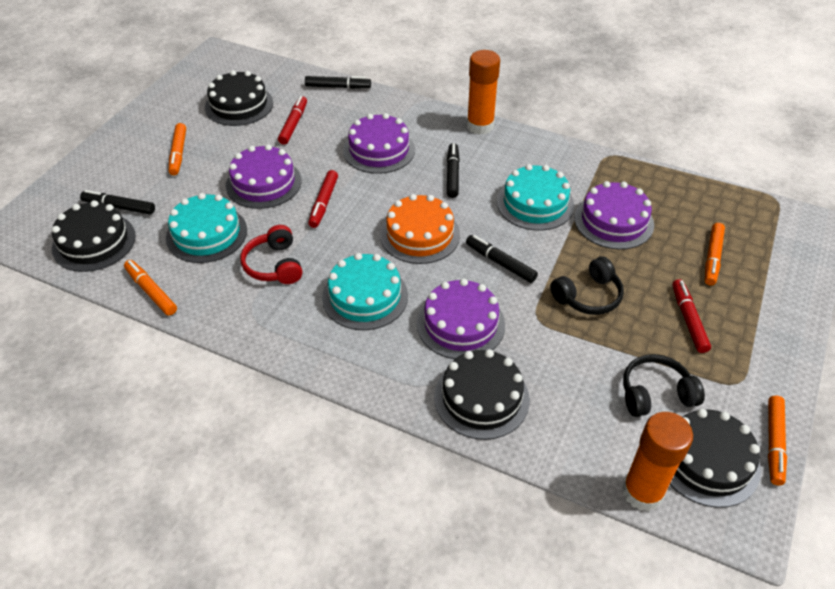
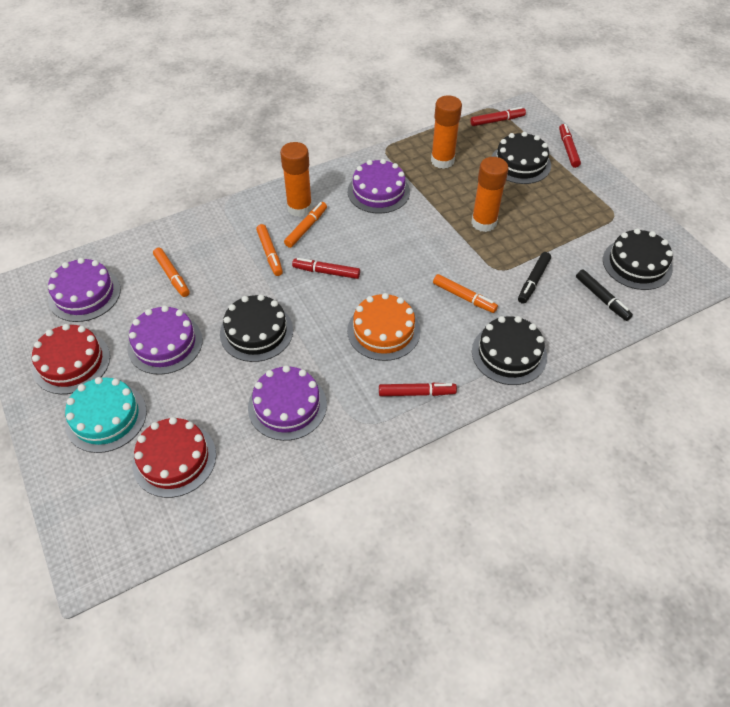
black headphones: [550,257,624,315] [623,354,705,417] = 2 -> none = 0
black marker: [80,190,155,215] [305,76,371,89] [447,143,460,198] [466,235,538,283] = 4 -> [518,252,551,304] [576,269,633,321] = 2
orange glue stick: [467,50,500,135] [622,412,693,511] = 2 -> [280,142,312,217] [431,95,462,169] [471,157,509,232] = 3
red cake: none = 0 -> [32,324,110,394] [132,417,216,498] = 2
red headphones: [241,225,302,284] = 1 -> none = 0
red marker: [278,96,307,145] [308,170,338,228] [672,279,711,353] = 3 -> [292,258,360,279] [379,383,457,396] [470,107,526,126] [559,124,581,168] = 4
turquoise cake: [166,193,247,263] [322,253,408,330] [497,164,574,231] = 3 -> [65,377,147,453] = 1

